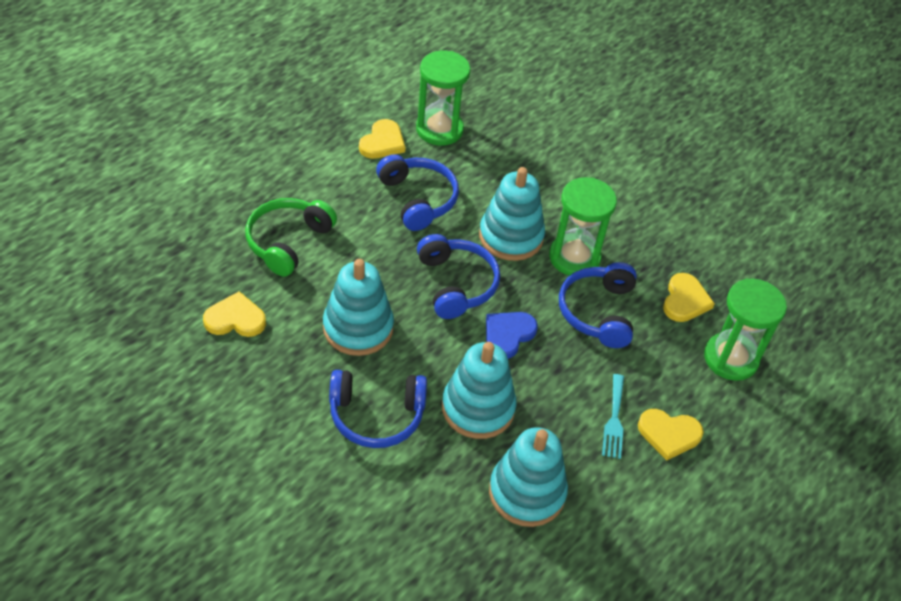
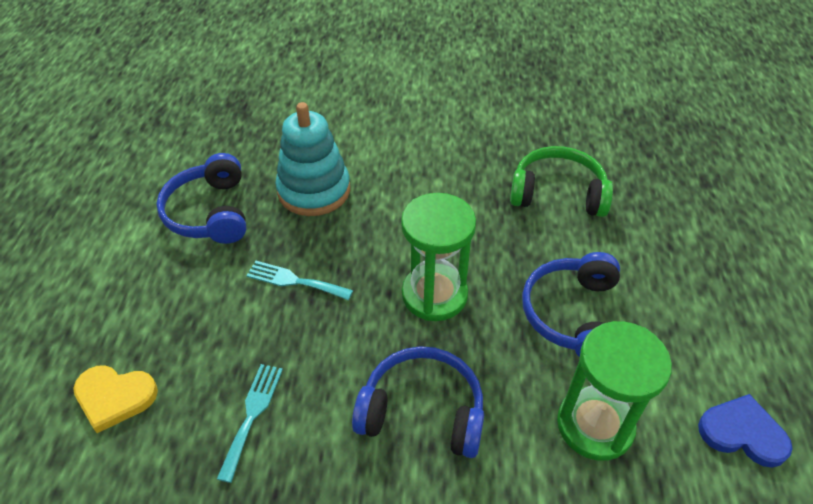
blue headphones: [329,370,427,448] [376,154,459,231] [417,234,500,319] [559,262,637,348] = 4 -> [156,153,246,244] [352,346,484,458] [522,252,620,357] = 3
green hourglass: [416,51,470,146] [549,177,617,276] [704,278,787,381] = 3 -> [401,193,476,321] [557,321,672,461] = 2
turquoise fork: [602,374,624,459] = 1 -> [217,364,283,483] [246,261,353,300] = 2
turquoise stacking toy: [323,259,394,356] [442,342,517,439] [479,167,545,261] [489,427,568,527] = 4 -> [275,102,350,216] = 1
yellow heart: [203,291,266,337] [359,119,406,159] [638,409,704,461] [663,273,715,322] = 4 -> [73,365,158,433] = 1

